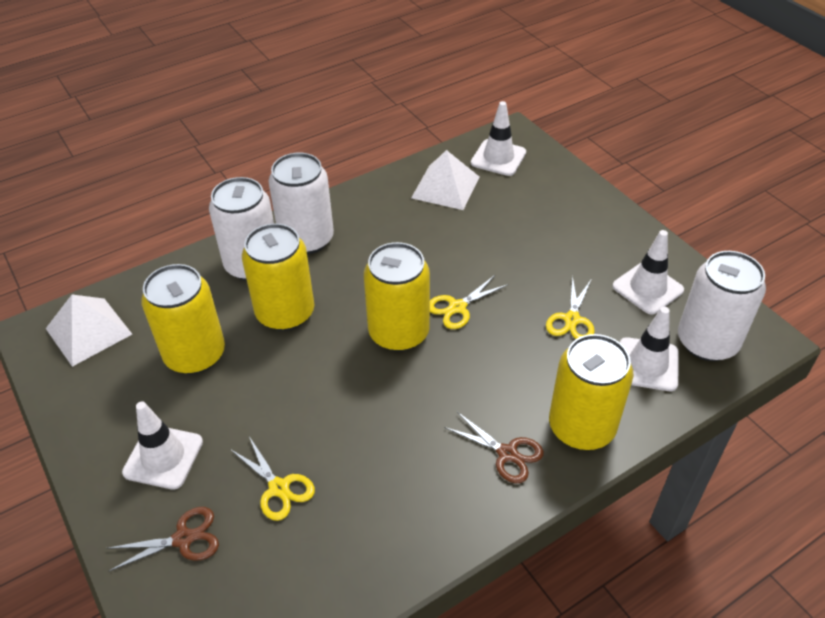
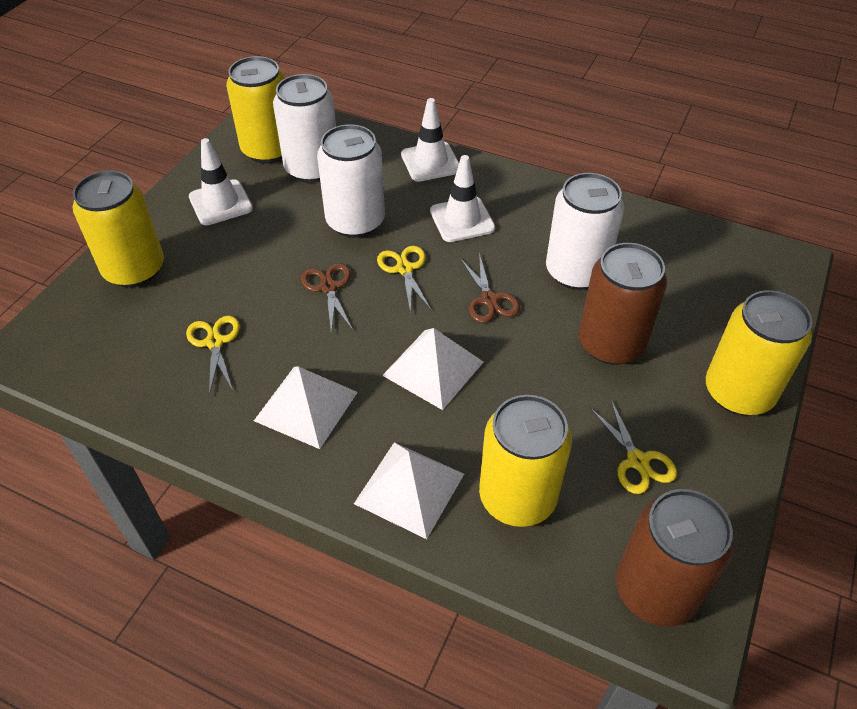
brown can: none = 0 -> [579,243,667,365] [616,489,734,627] = 2
white pyramid: [46,295,132,367] [411,150,479,210] = 2 -> [254,366,358,449] [354,442,464,539] [382,328,483,410] = 3
white traffic cone: [122,402,203,490] [471,101,526,176] [612,230,684,315] [620,307,679,391] = 4 -> [189,138,253,225] [401,98,459,182] [430,155,495,242] = 3

